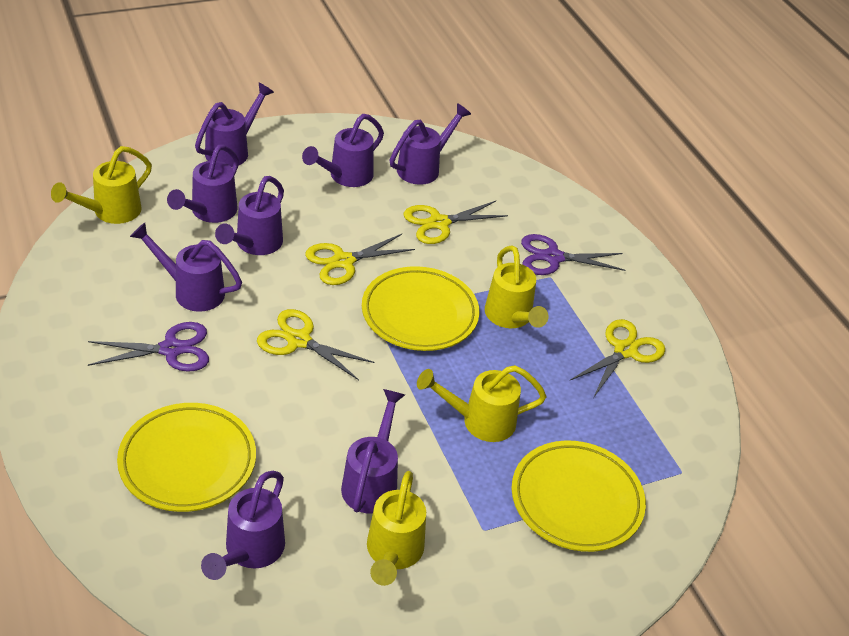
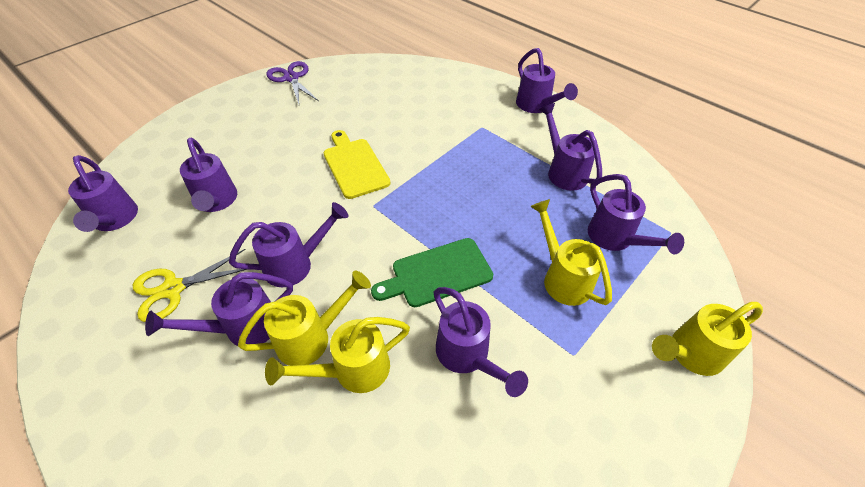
green cutting board: none = 0 -> [371,238,493,307] = 1
purple scissors: [88,322,209,372] [521,234,626,275] = 2 -> [266,61,319,104] = 1
yellow cutting board: none = 0 -> [324,130,390,199] = 1
yellow plate: [117,403,256,512] [362,266,479,351] [511,440,646,552] = 3 -> none = 0
yellow scissors: [257,309,375,380] [305,234,415,285] [403,201,508,244] [569,319,665,398] = 4 -> [133,249,248,322] = 1

